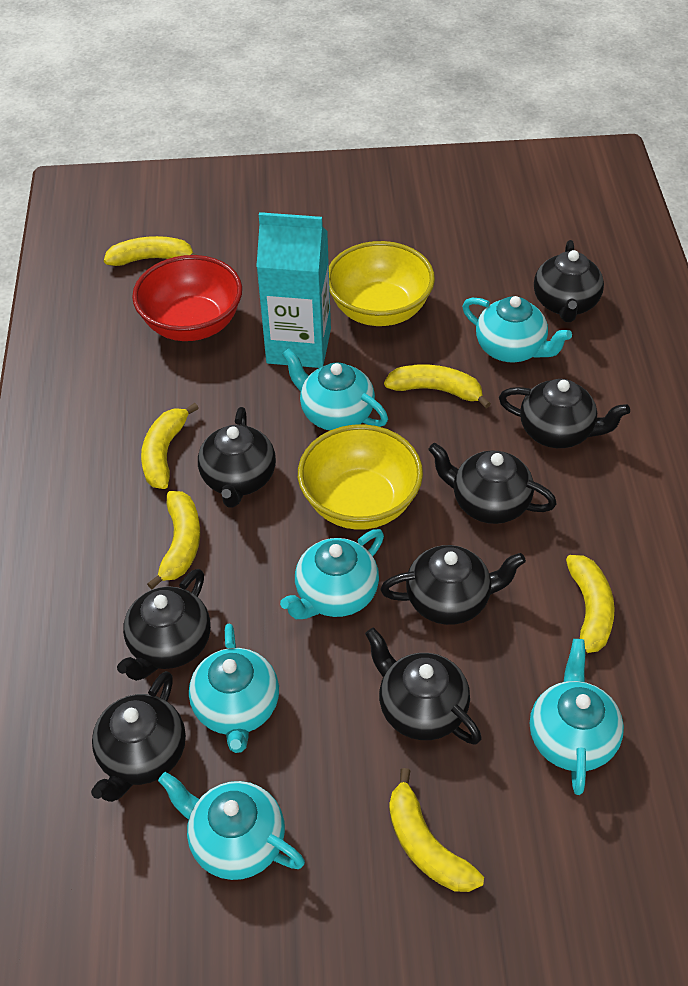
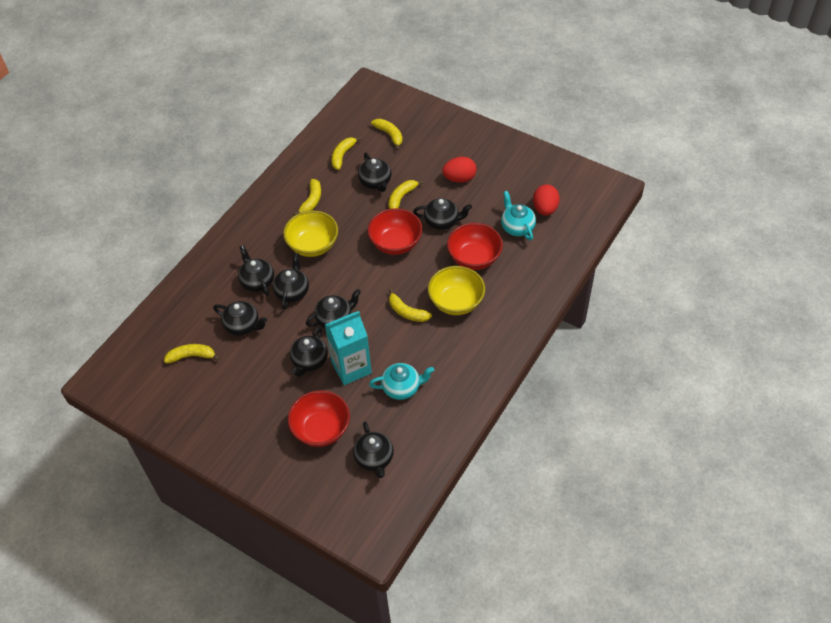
red bowl: [132,255,242,341] = 1 -> [288,390,350,447] [368,208,422,255] [447,223,503,270] = 3
red egg: none = 0 -> [442,156,477,183] [533,184,560,216] = 2
turquoise teapot: [158,772,305,880] [189,624,279,753] [280,529,384,619] [282,348,388,430] [462,296,572,362] [530,639,624,795] = 6 -> [369,363,434,400] [501,191,536,241] = 2

